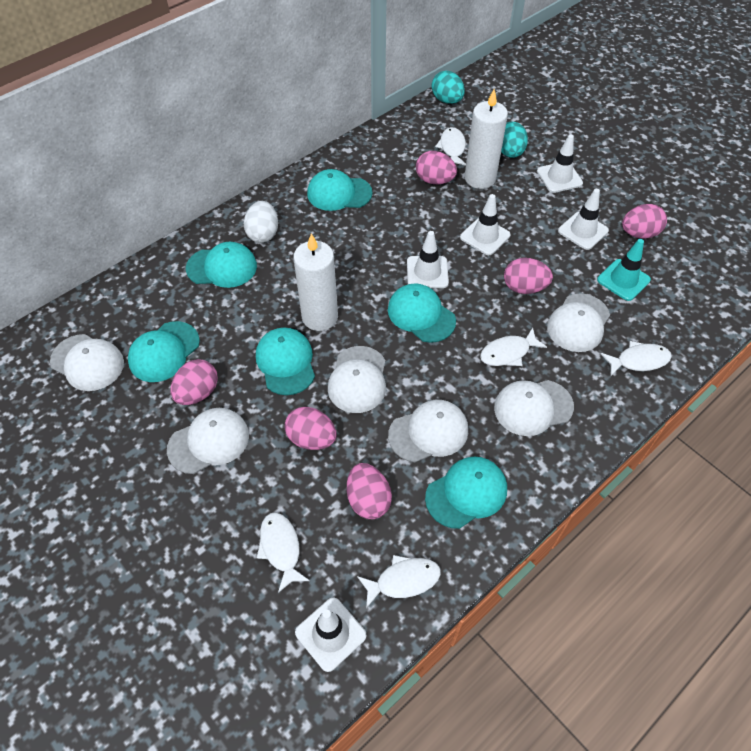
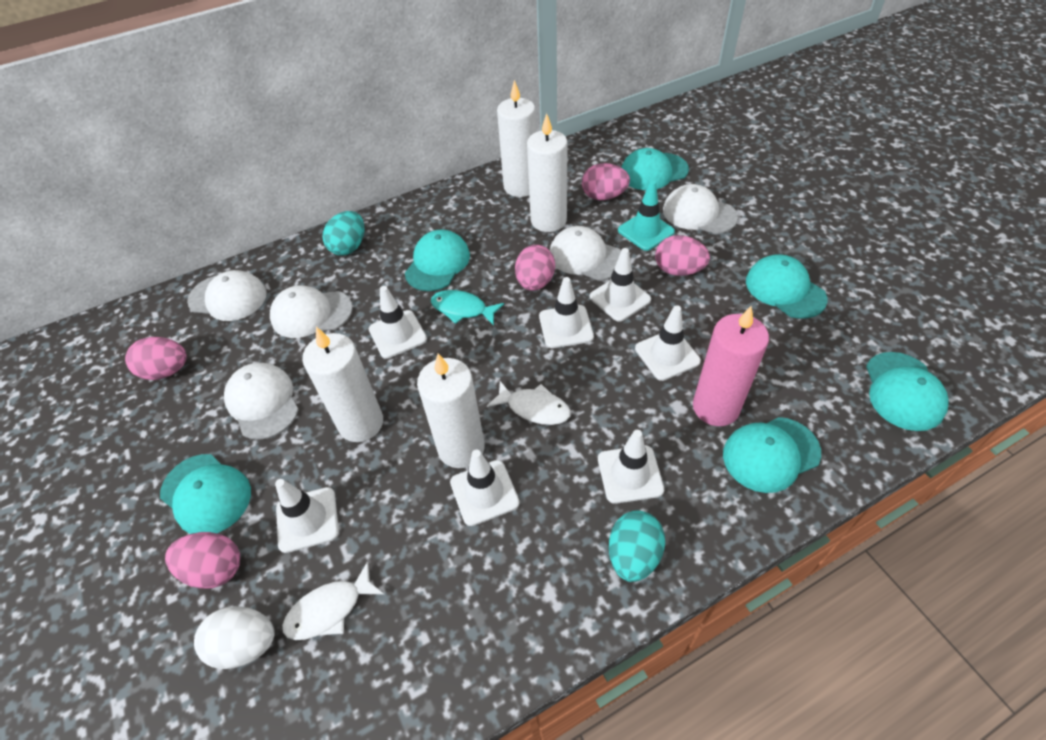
pink candle: none = 0 -> [693,306,769,426] = 1
pink egg: [170,359,218,405] [284,407,337,450] [347,463,392,519] [416,151,457,184] [504,258,553,294] [622,204,667,239] = 6 -> [125,337,187,380] [165,532,240,589] [515,245,555,291] [582,163,630,200] [655,235,710,276] = 5
turquoise fish: none = 0 -> [431,290,504,325] = 1
white candle: [294,233,338,331] [465,89,508,189] = 2 -> [302,327,383,442] [417,353,485,468] [497,80,536,197] [527,113,568,232] = 4
white cap: [50,334,124,391] [167,408,249,474] [328,346,386,413] [388,400,468,462] [494,380,574,436] [547,293,610,352] = 6 -> [187,270,267,321] [224,363,299,440] [270,285,353,338] [550,226,621,281] [663,184,738,234] = 5
white fish: [257,513,310,593] [357,555,441,609] [435,127,466,166] [480,328,547,366] [601,341,672,376] = 5 -> [282,561,384,640] [487,381,571,425] = 2
white traffic cone: [295,597,367,672] [407,231,449,288] [460,194,511,255] [537,134,583,193] [558,189,609,250] = 5 -> [275,479,339,553] [369,286,427,359] [450,450,520,526] [539,277,594,348] [590,248,651,322] [598,430,664,504] [635,305,701,381] = 7

